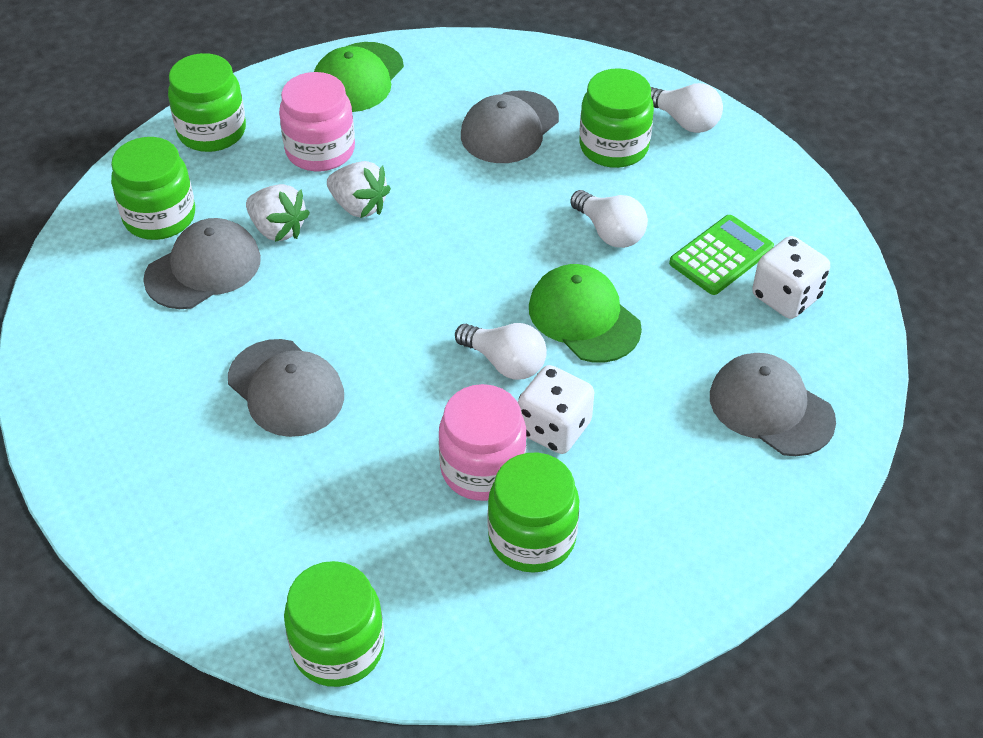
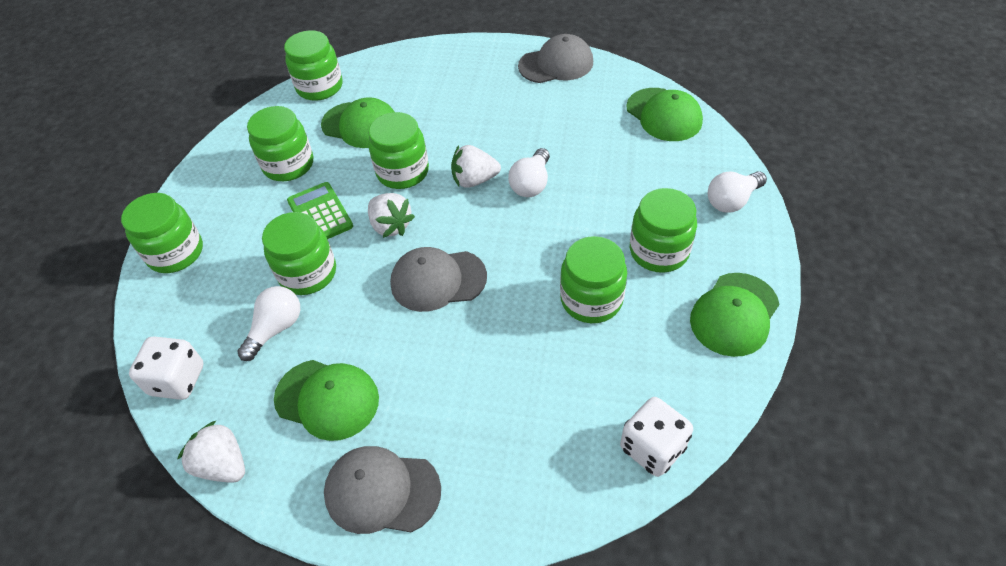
green cap: [314,42,404,112] [529,264,642,363] = 2 -> [274,360,379,441] [321,97,395,148] [626,88,703,141] [690,273,779,357] = 4
green jar: [111,137,195,240] [168,53,246,152] [284,561,384,687] [488,453,579,573] [579,68,654,168] = 5 -> [121,193,203,273] [247,106,313,181] [262,212,336,295] [284,30,343,101] [368,112,429,189] [560,236,627,323] [630,188,697,273] = 7
grey cap: [143,218,261,309] [228,339,344,437] [461,91,559,163] [710,353,836,456] = 4 -> [324,446,441,534] [390,247,487,312] [518,34,593,83] = 3
pink jar: [279,72,355,171] [439,384,527,501] = 2 -> none = 0
white strawberry: [246,184,310,242] [327,161,391,218] = 2 -> [177,421,245,483] [368,193,415,238] [451,145,501,188] = 3

